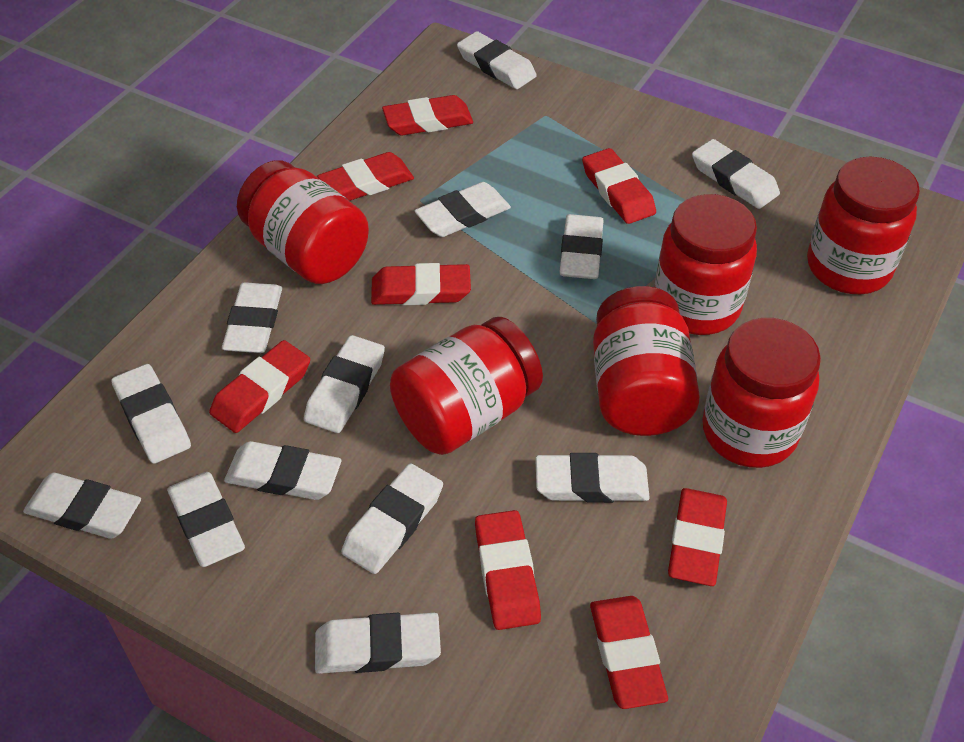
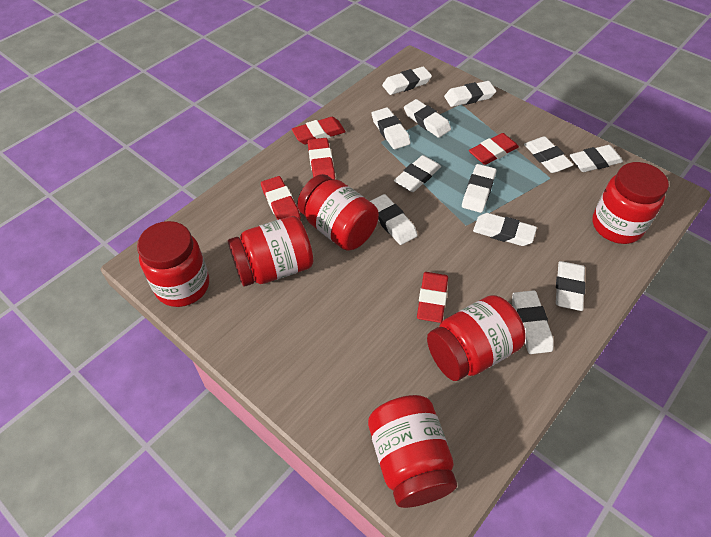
red eraser: [209,340,310,433] [317,152,414,201] [371,263,471,305] [382,95,473,136] [475,510,541,630] [582,148,656,224] [590,596,668,709] [668,488,727,586] = 8 -> [261,176,301,220] [292,117,346,145] [308,138,335,179] [417,272,448,323] [469,133,519,165] = 5
white eraser: [23,473,141,539] [111,364,191,464] [167,472,245,567] [222,282,282,353] [224,441,342,500] [304,335,385,433] [315,613,441,674] [341,463,443,574] [414,182,511,237] [457,31,537,89] [535,453,650,503] [559,214,604,279] [692,139,780,209] = 13 -> [370,194,418,245] [372,107,411,149] [382,67,432,95] [394,155,441,192] [404,99,451,138] [444,81,496,107] [462,164,496,213] [473,213,537,246] [512,290,553,354] [524,136,573,173] [556,261,586,311] [569,145,623,172] = 12

